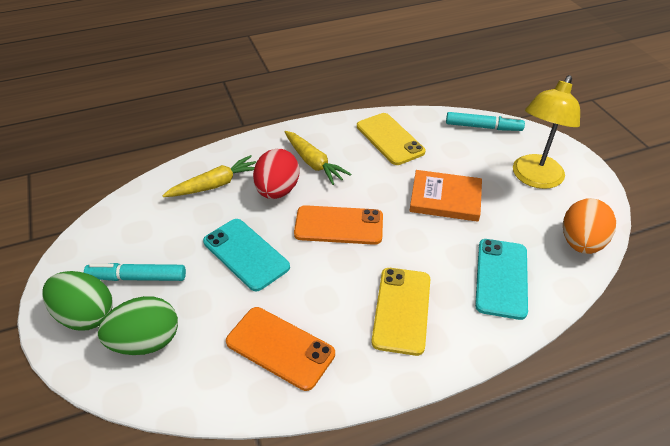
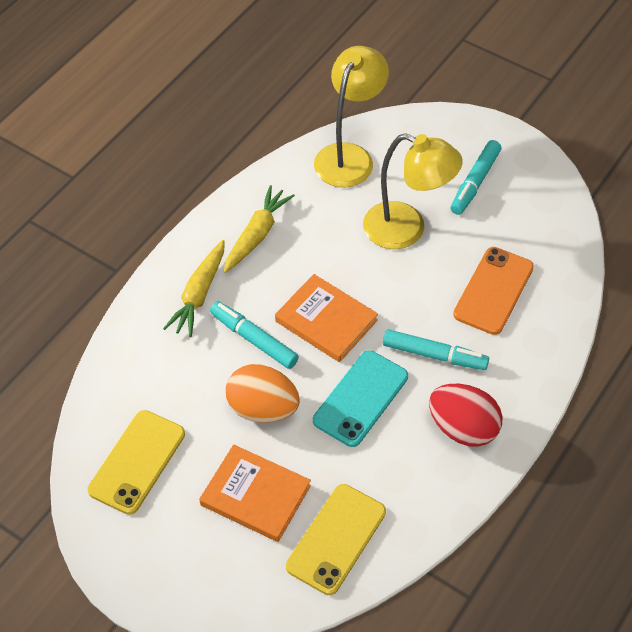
green egg: [42,271,113,330] [98,296,178,355] = 2 -> none = 0
orange book: [409,170,482,222] = 1 -> [199,444,311,542] [275,274,378,362] = 2
orange phone: [226,307,335,391] [294,205,383,245] = 2 -> [453,247,534,335] = 1
turquoise marker: [84,263,186,281] [446,112,525,131] = 2 -> [210,301,299,369] [383,329,489,370] [450,140,501,215] = 3
turquoise phone: [203,219,290,291] [475,239,528,320] = 2 -> [313,350,408,447] = 1
yellow lamp: [513,75,580,189] = 1 -> [314,46,389,187] [363,133,463,249] = 2

